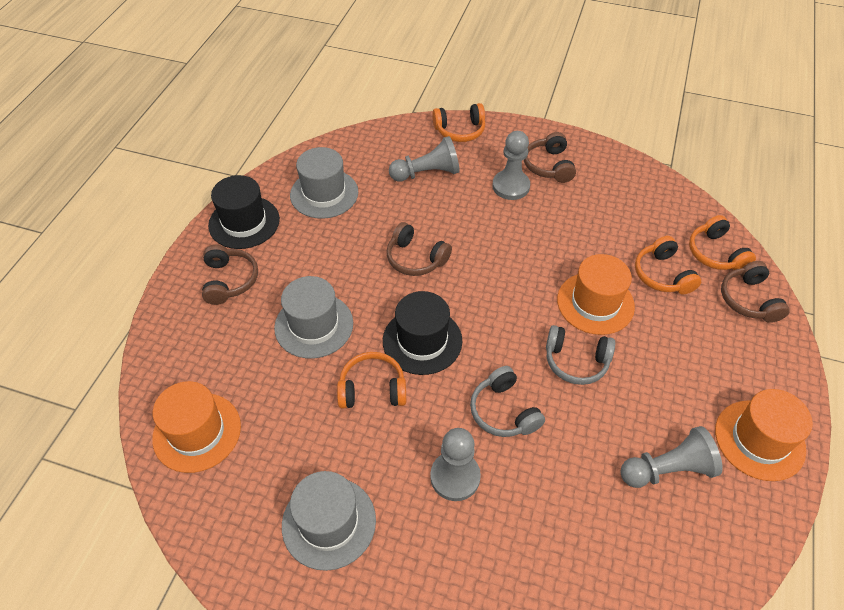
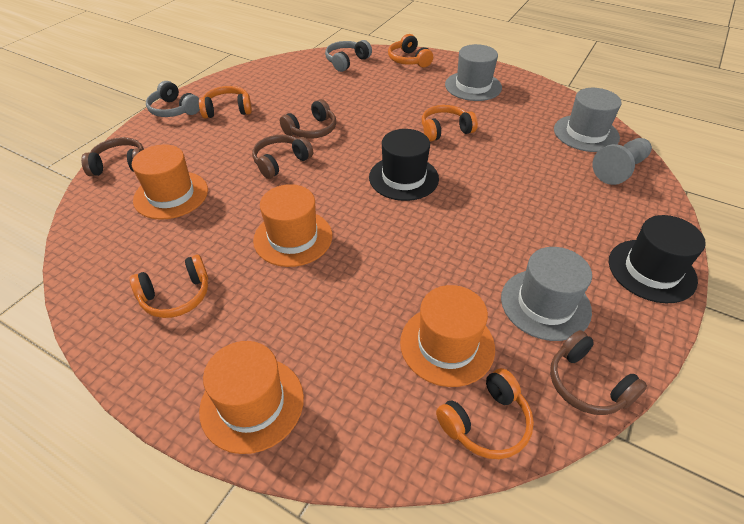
grey pawn: [389,136,460,182] [430,428,481,501] [492,131,530,200] [620,426,723,488] = 4 -> [593,138,652,185] = 1
orange hat: [152,381,241,473] [557,254,635,335] [715,389,813,481] = 3 -> [132,144,208,220] [199,341,304,454] [253,184,332,267] [400,285,495,387] = 4
orange headphones: [337,352,407,409] [432,103,485,142] [635,236,701,294] [689,215,756,270] = 4 -> [130,255,208,318] [199,86,252,119] [388,34,433,67] [422,105,478,142] [436,368,534,459] = 5

